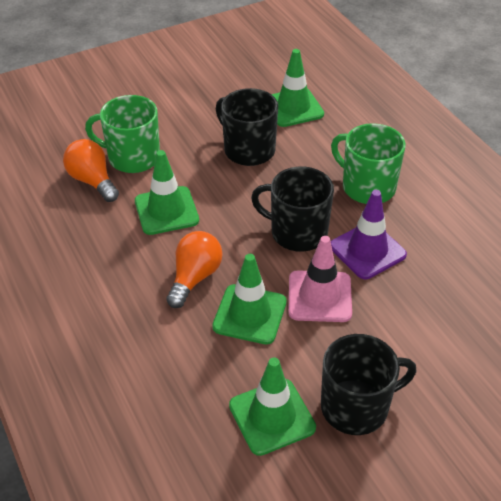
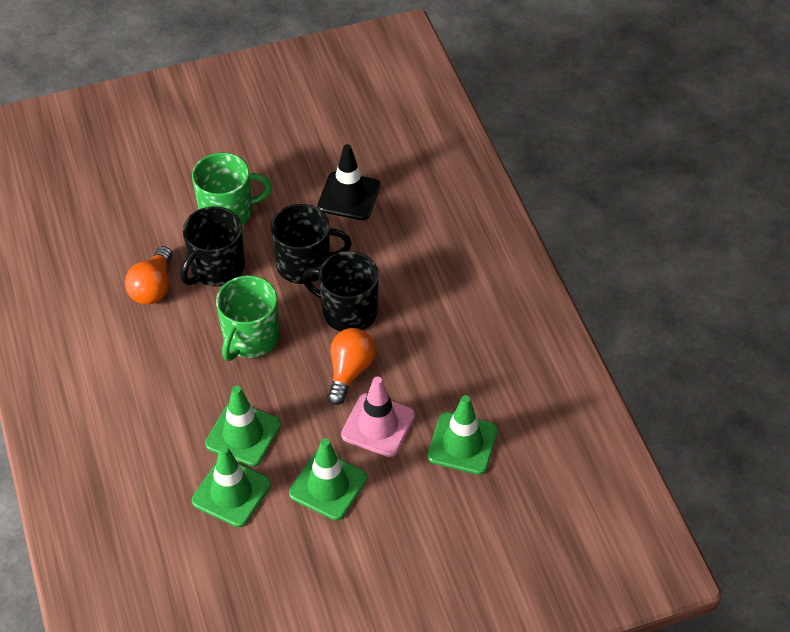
black traffic cone: none = 0 -> [318,144,380,220] = 1
purple traffic cone: [331,190,407,279] = 1 -> none = 0

